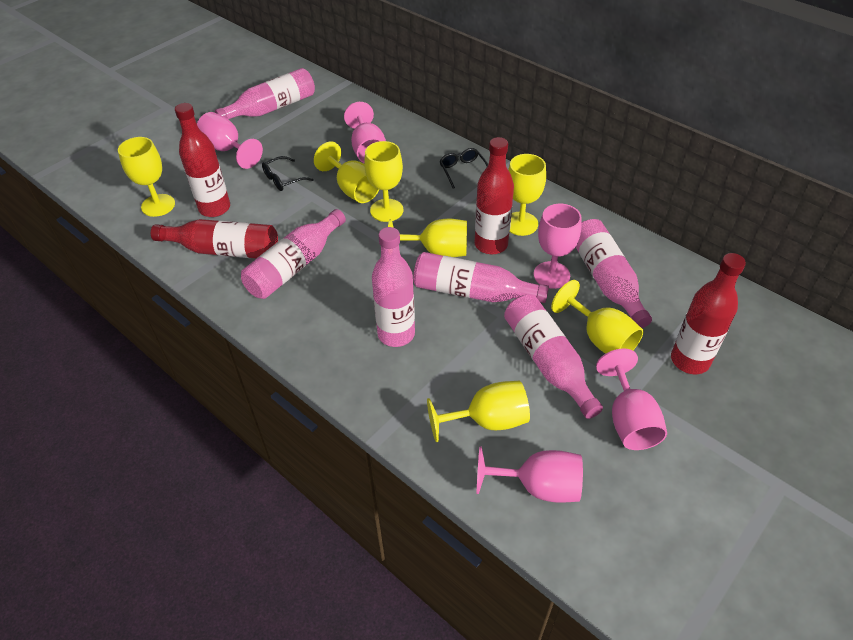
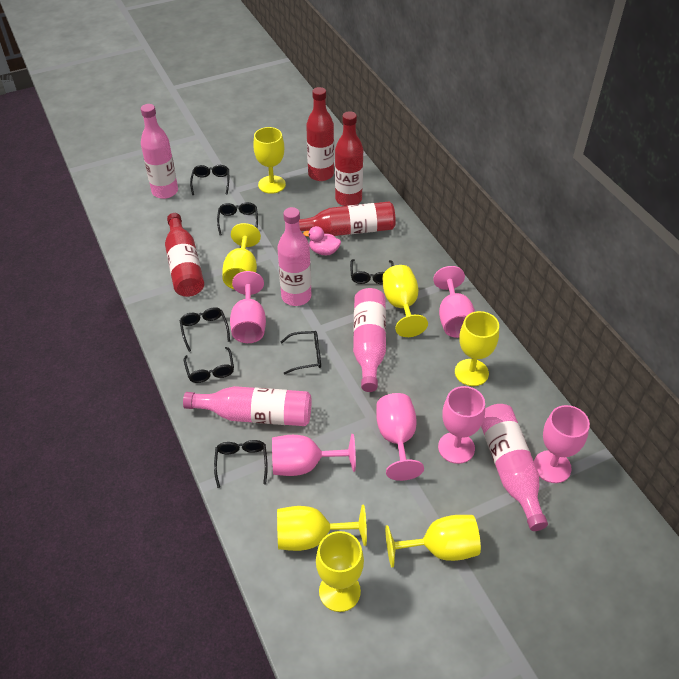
black glasses: [262,156,314,191] [439,148,488,189] = 2 -> [179,307,230,352] [184,347,234,383] [190,165,229,195] [214,440,268,488] [217,202,258,236] [281,331,321,375] [350,259,394,285] = 7
pink bottle: [215,68,315,119] [241,209,346,299] [372,227,415,347] [413,252,549,303] [504,295,603,419] [576,219,652,328] = 6 -> [141,104,178,199] [183,386,311,426] [277,207,311,306] [353,288,386,392] [481,404,548,531] = 5
pink duck: none = 0 -> [303,226,341,255] = 1
pink goblet: [197,112,263,169] [344,102,386,163] [477,446,583,503] [534,204,581,289] [596,349,667,450] = 5 -> [230,271,266,343] [272,434,356,476] [376,393,424,481] [433,266,475,338] [438,386,485,464] [534,405,590,483] = 6

